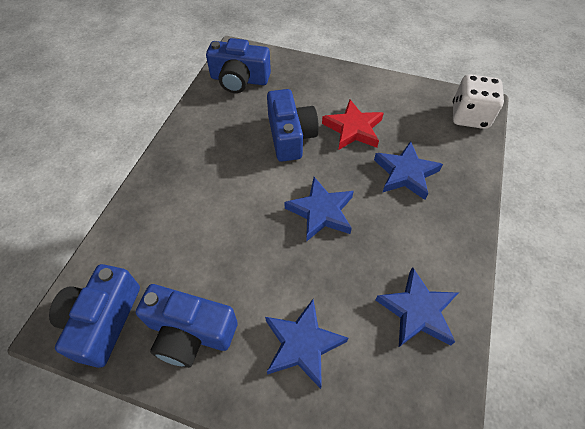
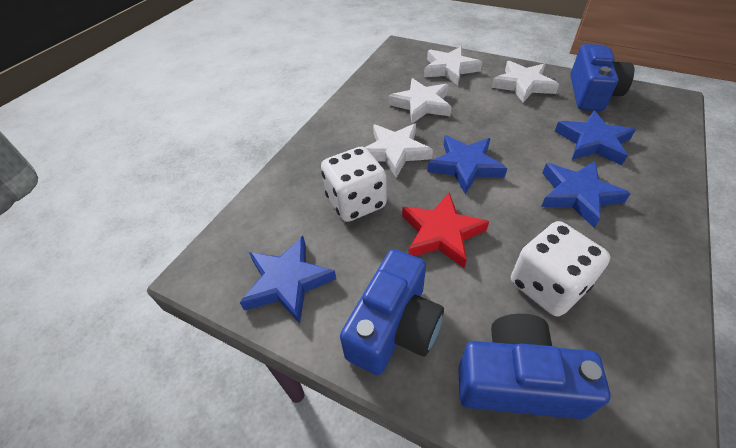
blue camera: [49,264,140,368] [136,284,238,368] [206,38,271,93] [267,89,319,162] = 4 -> [340,249,444,375] [458,314,610,419] [570,44,634,111] = 3
white dice: [453,74,504,129] = 1 -> [321,147,387,222] [511,221,610,316] = 2
white star: none = 0 -> [365,123,433,178] [388,78,452,124] [424,47,482,85] [491,61,559,103] = 4

